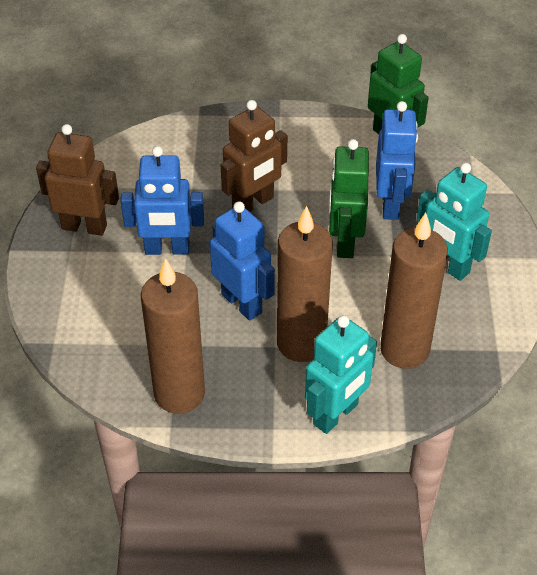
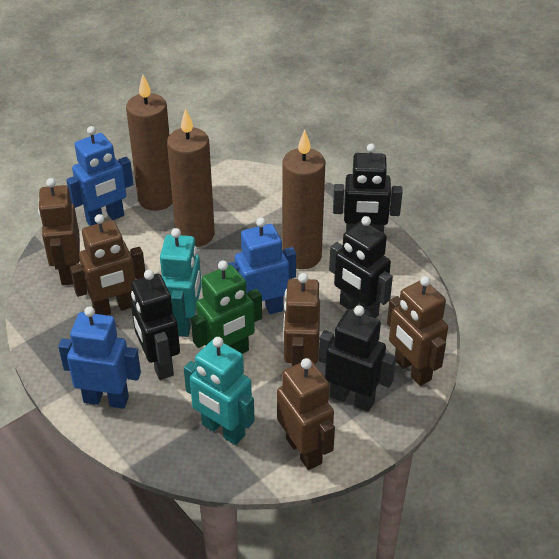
black robot: none = 0 -> [131,270,180,380] [319,306,396,412] [329,216,393,318] [333,144,403,233] = 4
brown robot: [36,124,119,236] [221,100,287,212] = 2 -> [38,178,80,285] [70,214,145,315] [277,358,335,470] [283,273,320,366] [387,276,448,386] = 5
green robot: [329,139,369,258] [368,34,429,134] = 2 -> [191,261,262,354] = 1

